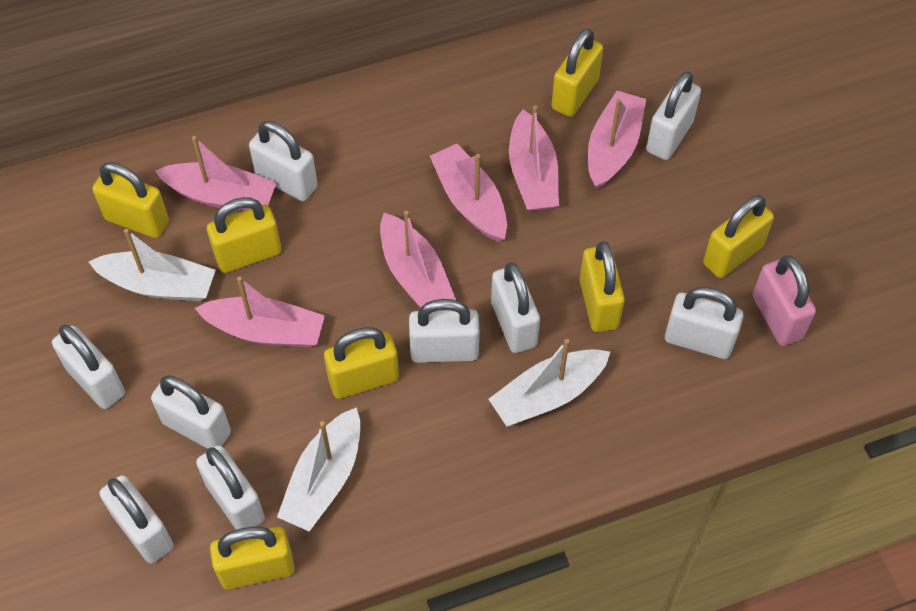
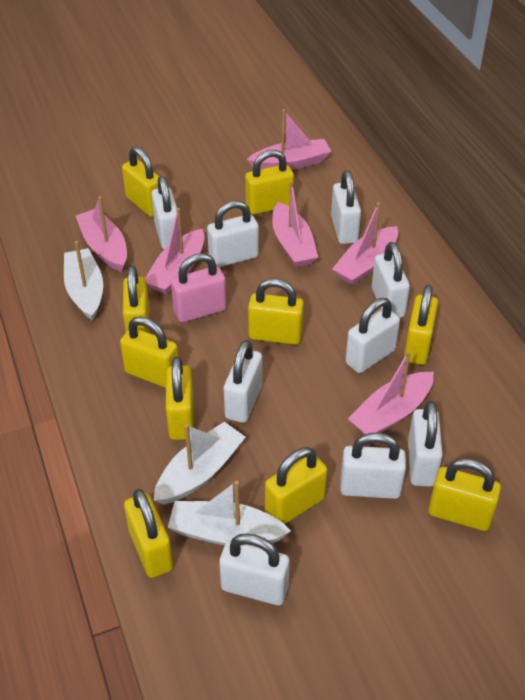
yellow padlock: [92,162,169,238] [207,197,282,273] [210,527,295,590] [324,327,399,399] [551,28,603,117] [579,241,625,332] [703,195,774,278] = 7 -> [120,316,178,388] [122,146,159,217] [123,266,150,333] [124,489,173,578] [166,356,194,440] [245,150,294,215] [248,279,304,345] [265,447,327,524] [404,285,438,365] [428,458,501,531] = 10

